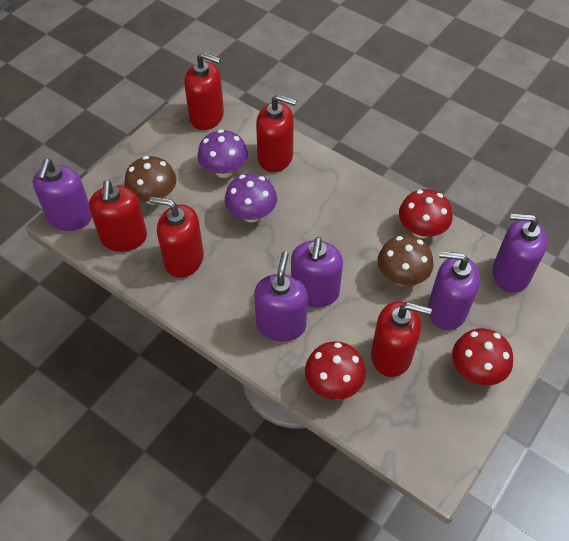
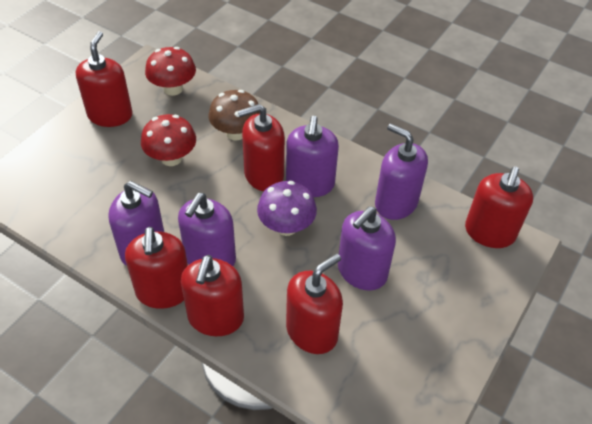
brown mushroom: [124,156,176,205] [378,235,433,286] = 2 -> [208,90,260,141] = 1
purple mushroom: [197,129,248,178] [225,174,277,222] = 2 -> [257,181,317,236] = 1
red mushroom: [305,342,366,400] [399,189,452,238] [452,328,513,386] = 3 -> [141,114,196,166] [145,47,196,96] = 2
red soap dispenser: [89,180,147,252] [150,197,204,278] [184,52,224,130] [256,94,297,172] [371,301,432,377] = 5 -> [76,31,133,127] [125,227,188,309] [181,255,244,336] [238,104,285,191] [286,254,343,354] [465,167,533,248] = 6

